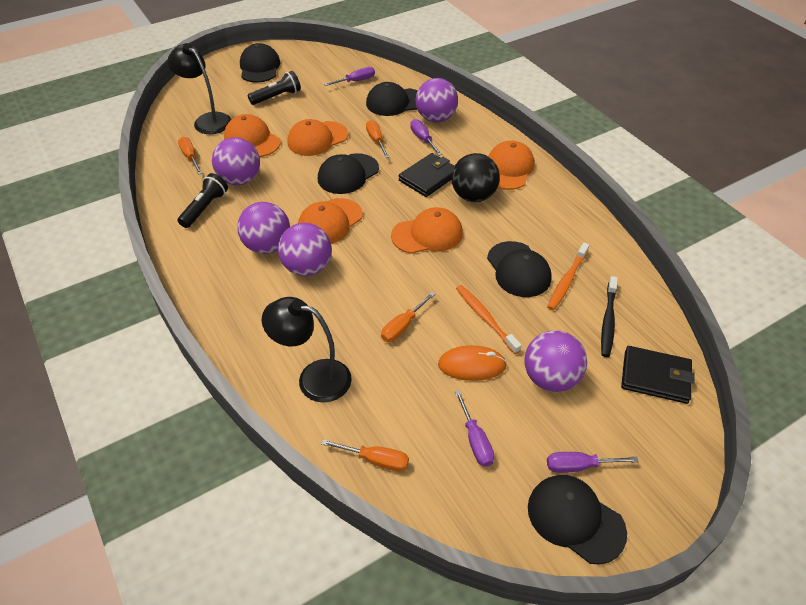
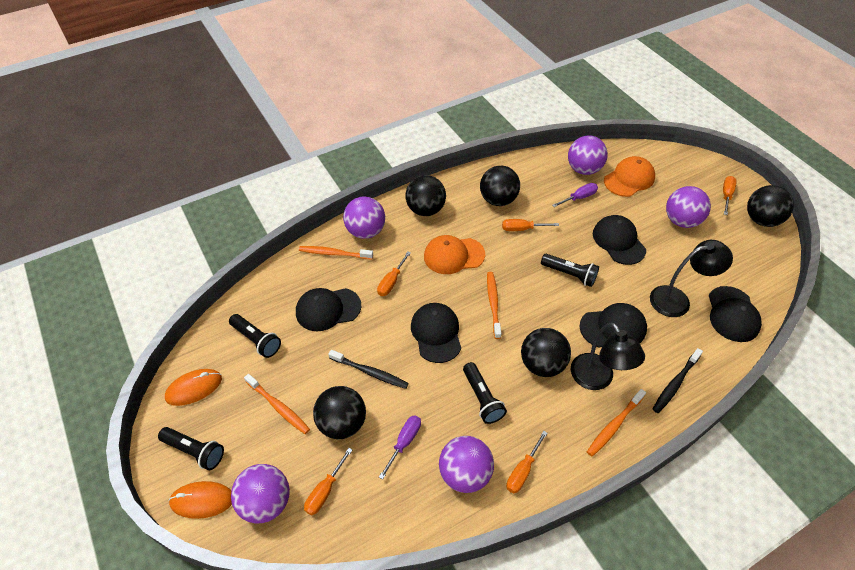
black ball: [451,153,500,202] = 1 -> [313,386,366,439] [405,175,446,216] [480,166,520,206] [521,328,571,377] [747,185,794,227] = 5
black flashlight: [178,173,228,228] [248,71,301,105] = 2 -> [158,427,224,470] [229,314,281,358] [463,362,507,424] [541,254,599,287] = 4
black toothbrush: [601,276,618,357] = 1 -> [328,350,409,389] [653,348,703,413] = 2
black wallet: [399,153,454,197] [621,346,695,404] = 2 -> none = 0
orange cap: [224,114,281,157] [287,119,348,156] [298,198,363,244] [391,207,463,254] [488,141,535,190] = 5 -> [424,235,485,274] [604,156,655,197] = 2
orange mouse: [438,345,507,381] = 1 -> [165,369,222,406] [169,481,232,519] = 2
orange screwdriver: [178,137,202,175] [321,439,409,471] [366,120,389,158] [381,292,435,342] = 4 -> [304,448,352,515] [377,251,411,296] [502,219,559,231] [506,431,547,493] [723,176,737,215] = 5
orange toothbrush: [456,285,522,354] [547,242,589,310] = 2 -> [244,374,310,434] [299,246,373,259] [487,272,501,339] [587,389,646,457] = 4
purple screwdriver: [324,67,375,86] [410,119,442,156] [455,390,494,467] [547,452,639,473] = 4 -> [379,415,421,479] [552,183,598,207] = 2

